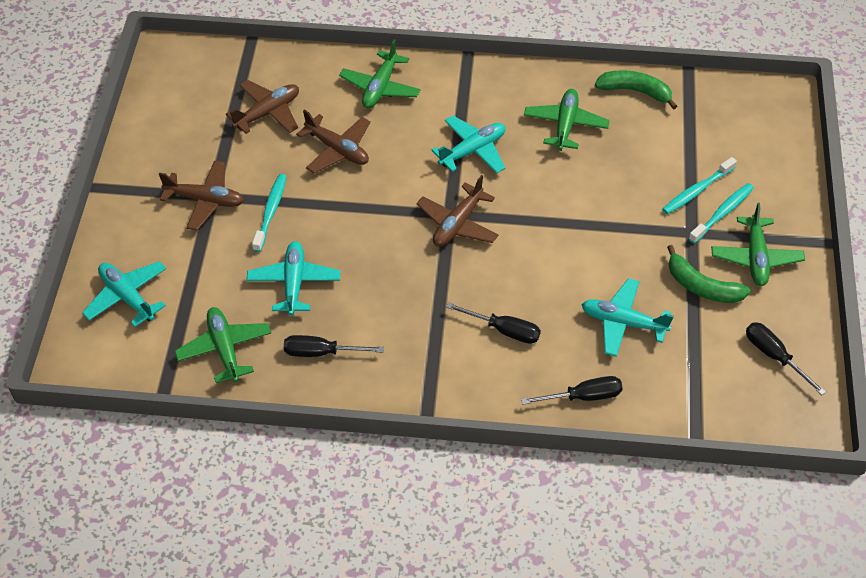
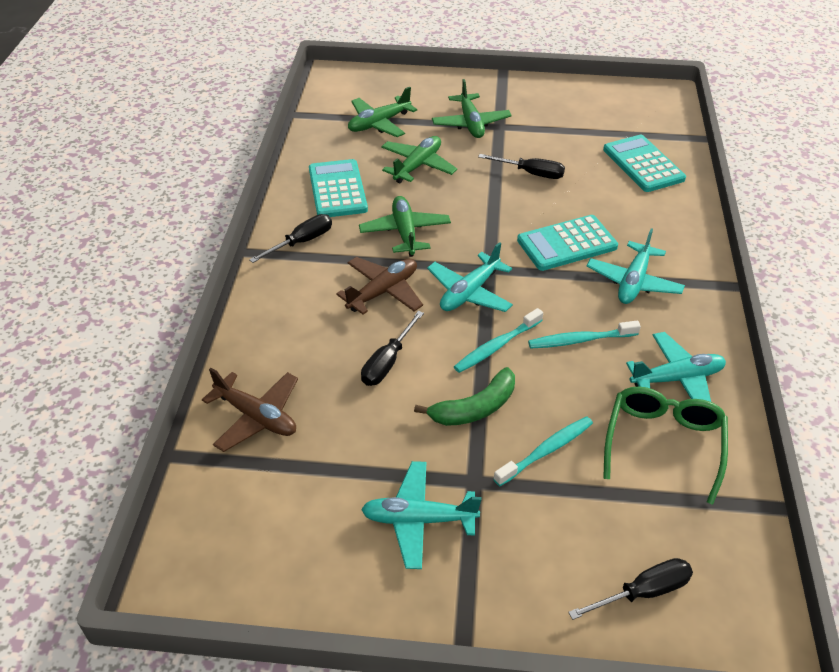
brown plane: [159,161,244,230] [226,80,299,134] [296,109,370,173] [416,175,499,247] = 4 -> [202,368,298,452] [336,257,423,315] = 2
green banana: [595,70,677,110] [667,245,751,303] = 2 -> [414,367,515,426] = 1
green glasses: none = 0 -> [603,386,728,505] = 1
turquoise calculator: none = 0 -> [309,159,368,217] [517,215,618,271] [603,135,686,192] = 3

